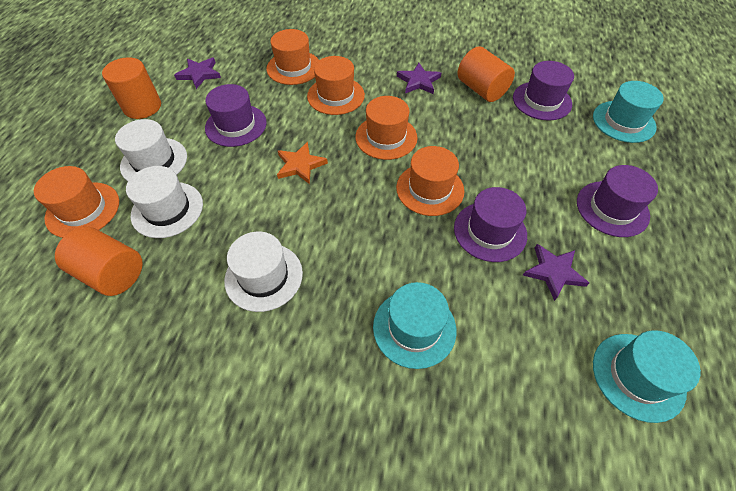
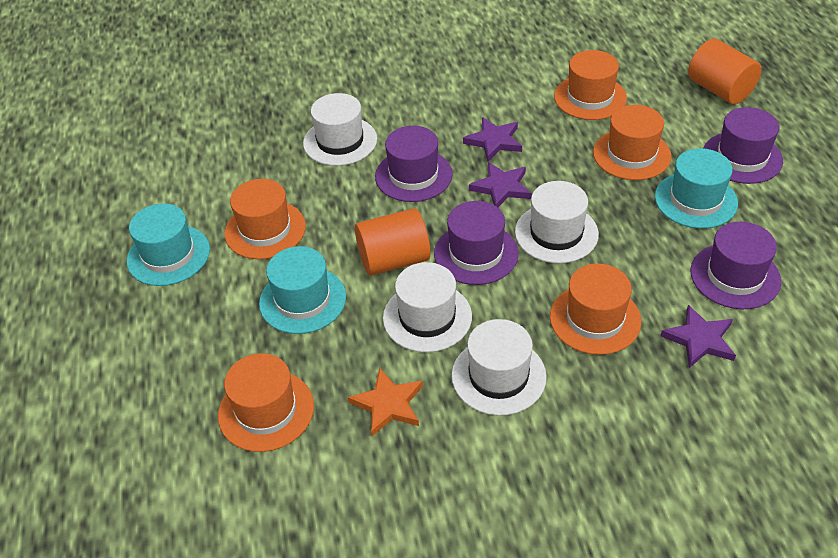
orange cylinder: [55,227,143,296] [102,57,161,119] [458,46,515,102] = 3 -> [355,208,431,276] [688,39,761,104] = 2
white hat: [115,119,187,181] [126,166,203,238] [224,232,303,312] = 3 -> [303,93,377,166] [383,262,472,352] [452,319,547,416] [515,181,599,263] = 4

